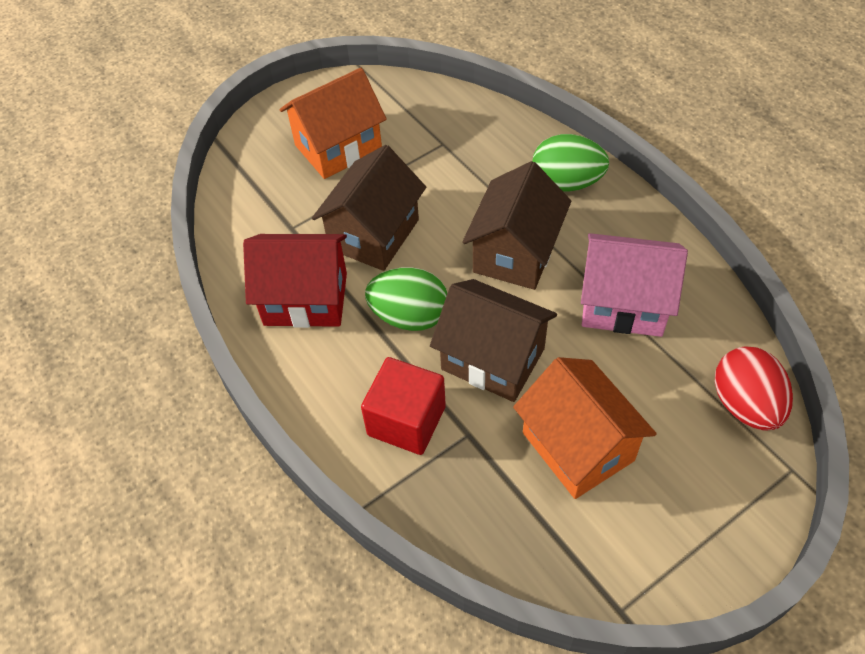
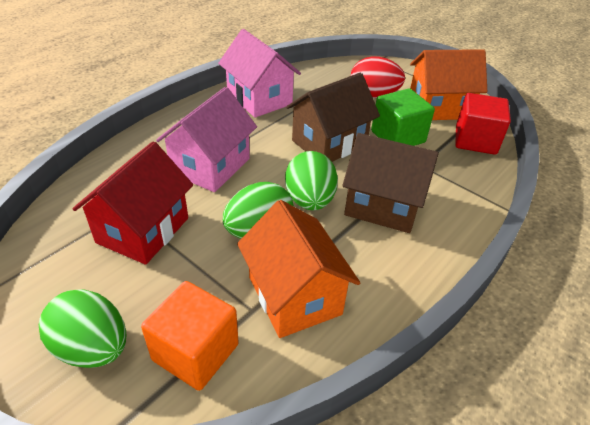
brown house: [312,145,426,271] [430,279,557,402] [462,161,571,290] = 3 -> [286,73,380,162] [342,133,439,233] = 2
green cube: none = 0 -> [371,88,435,146] = 1
green egg: [365,267,447,331] [532,134,609,192] = 2 -> [39,289,126,368] [223,182,294,239] [285,151,338,210] = 3
orange cube: none = 0 -> [141,281,239,391] = 1
pink house: [581,233,688,337] = 1 -> [156,87,257,192] [218,29,301,118] = 2

